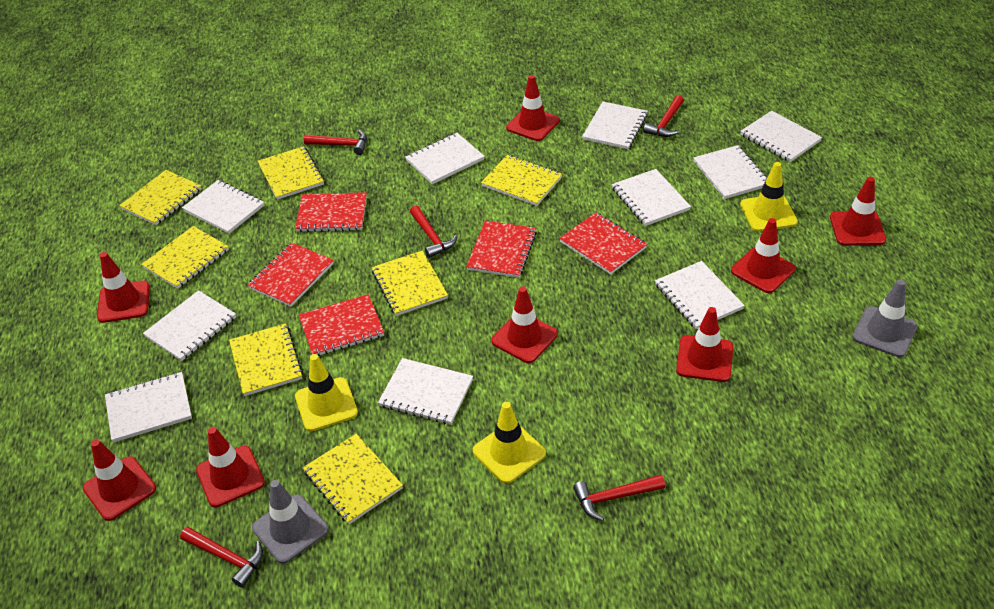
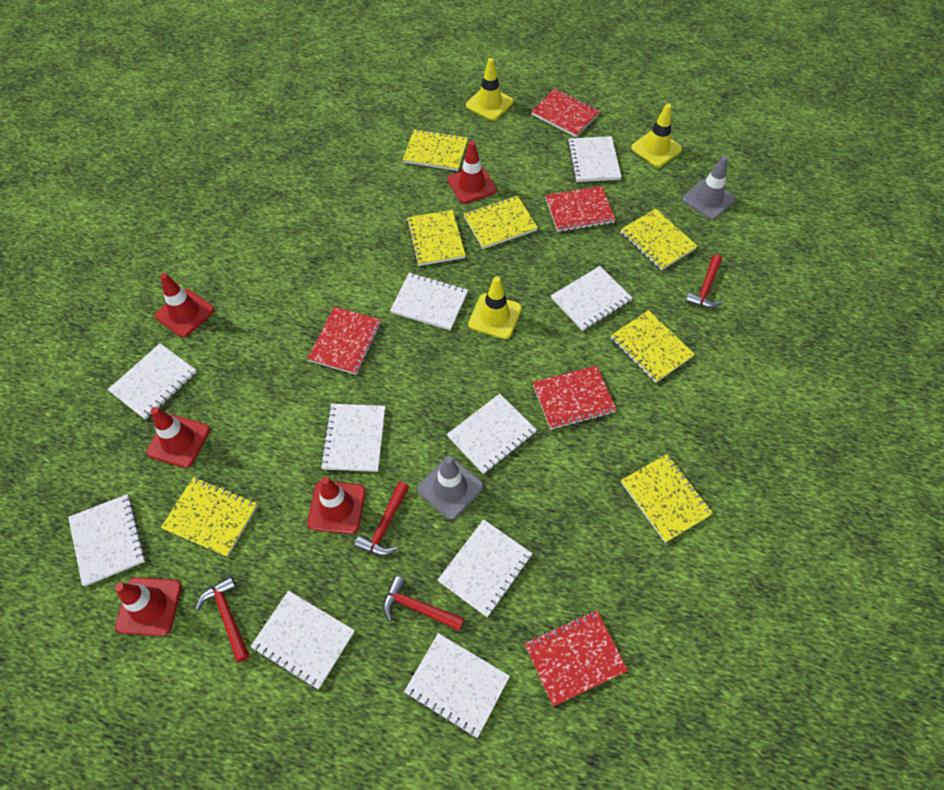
red hammer: [180,527,263,588] [304,130,367,155] [410,206,457,258] [573,475,665,521] [643,95,684,137] = 5 -> [196,576,250,662] [354,482,409,556] [383,576,464,631] [685,254,723,308] = 4
red traffic cone: [83,439,156,521] [97,252,150,323] [196,427,265,507] [491,286,558,363] [506,75,559,141] [676,307,733,382] [731,218,796,293] [830,177,886,246] = 8 -> [115,577,182,636] [146,407,210,468] [155,273,214,337] [307,477,366,534] [447,141,497,204] = 5

